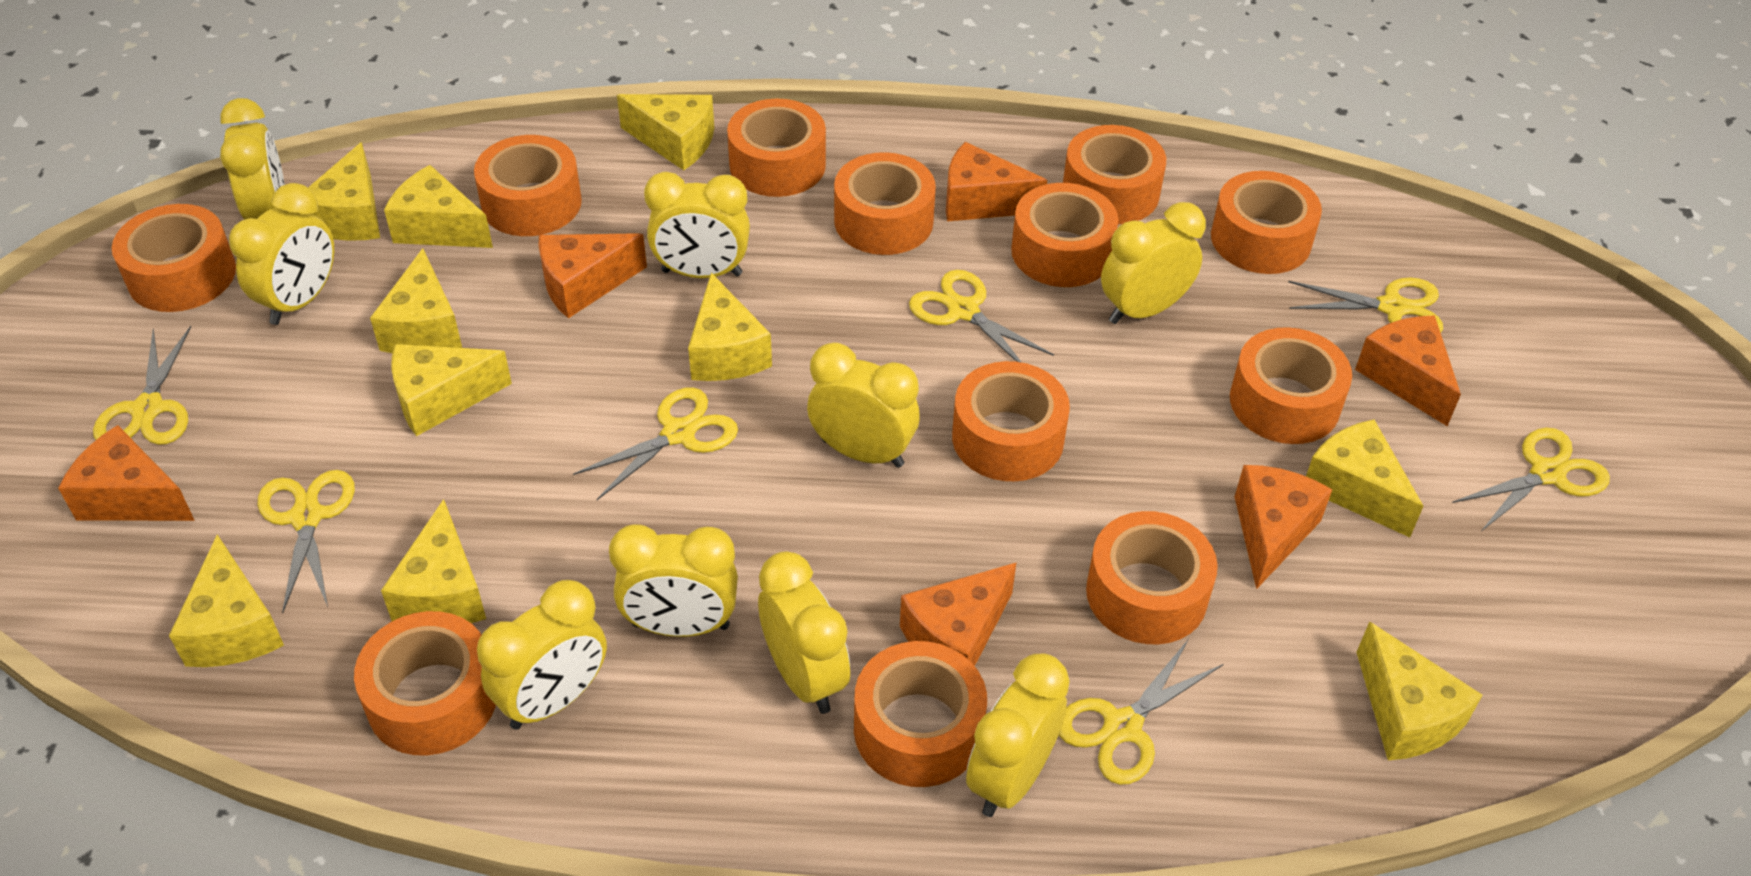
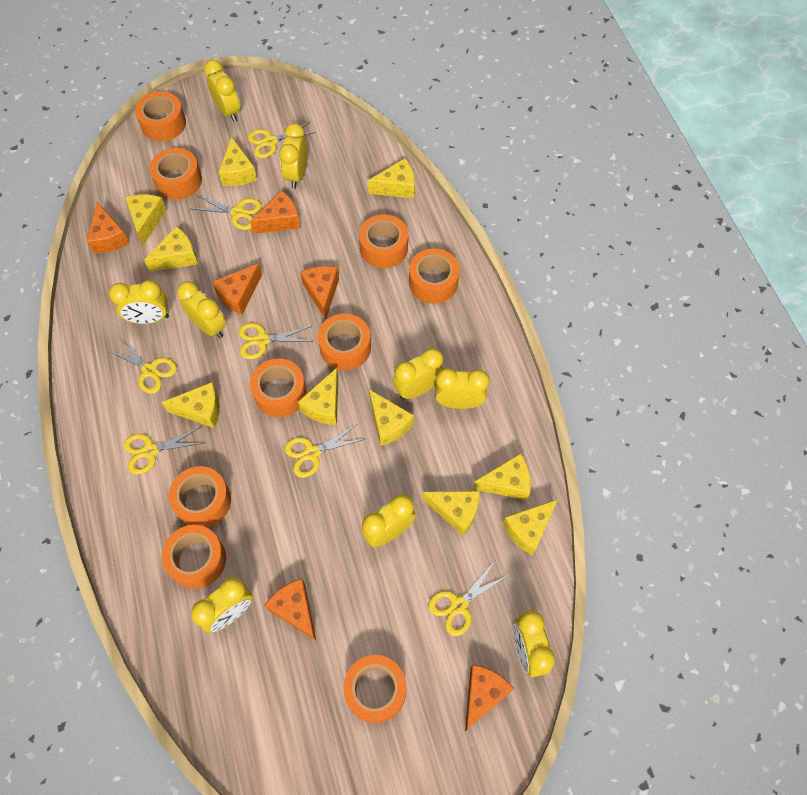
orange tape: [112,204,236,312] [354,611,496,755] [474,135,582,236] [727,99,826,197] [834,152,936,255] [854,641,987,787] [952,361,1070,481] [1011,183,1119,287] [1063,125,1166,224] [1086,511,1218,644] [1211,171,1322,274] [1230,327,1352,444] = 12 -> [135,91,186,141] [149,148,202,200] [162,525,226,589] [169,466,231,528] [250,358,306,417] [318,313,371,371] [343,655,406,723] [359,214,408,268] [409,248,460,304] = 9

